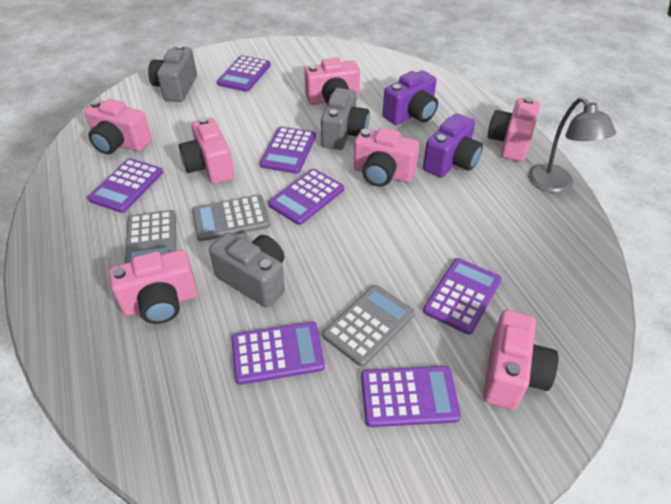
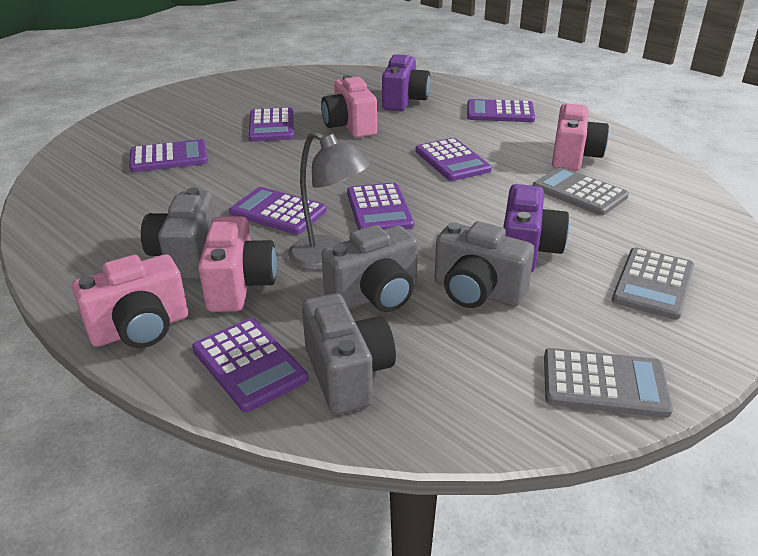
grey camera: [148,45,197,102] [209,233,285,308] [321,88,370,150] = 3 -> [141,187,216,279] [302,293,396,414] [322,225,418,312] [434,221,534,308] = 4
pink camera: [84,99,152,154] [109,250,198,324] [179,117,234,184] [304,58,360,105] [354,128,419,187] [483,310,558,410] [488,97,540,162] = 7 -> [72,254,188,348] [198,216,277,312] [321,75,377,138] [552,104,609,171] = 4

